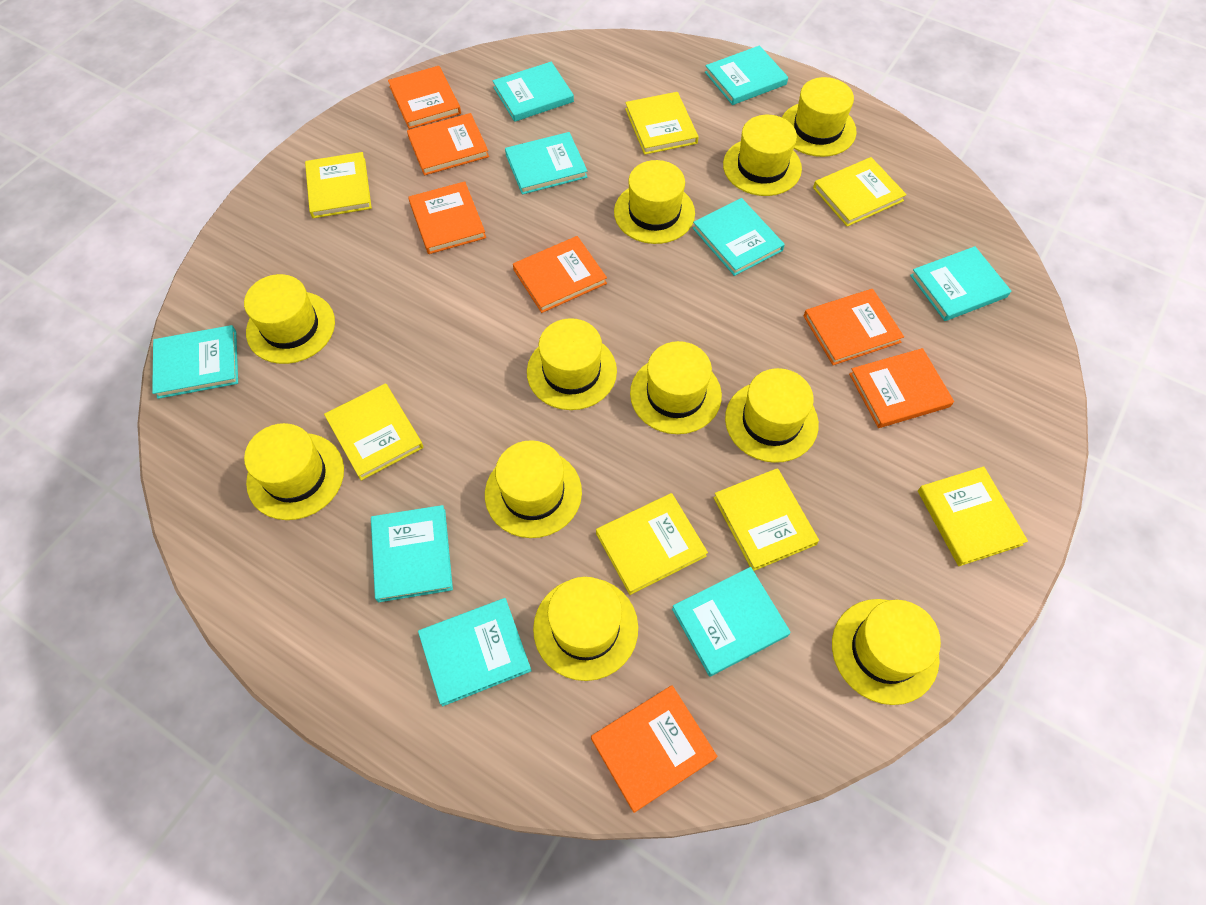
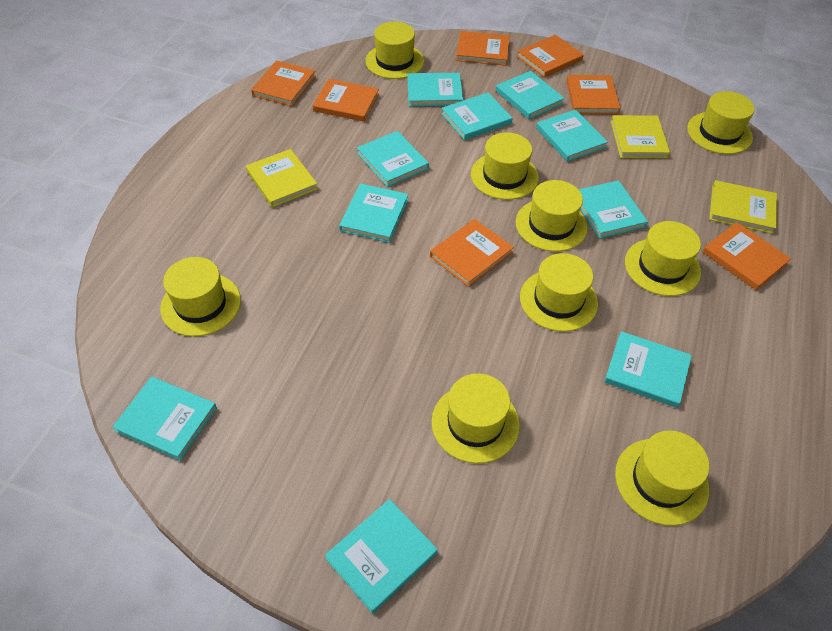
turquoise book: [152,325,238,399] [371,505,453,602] [418,598,532,706] [493,62,574,122] [505,132,588,195] [672,567,791,676] [693,198,785,276] [705,45,788,105] [910,246,1011,321] = 9 -> [112,377,217,461] [325,499,438,614] [339,183,408,243] [357,131,429,187] [407,73,463,107] [441,92,513,140] [496,71,565,119] [536,110,608,162] [578,180,648,239] [604,331,692,408] = 10
yellow book: [305,152,372,218] [324,383,423,481] [596,493,708,595] [625,92,698,155] [713,468,819,571] [813,157,907,227] [918,466,1028,566] = 7 -> [246,149,318,208] [611,115,670,158] [709,180,777,234] = 3
yellow hat: [244,274,335,364] [244,423,344,520] [485,440,582,538] [527,318,617,410] [533,577,638,681] [614,160,695,244] [630,341,722,434] [723,115,802,196] [725,368,819,463] [782,77,857,157] [832,599,941,705] = 11 -> [160,257,241,337] [365,22,424,79] [431,373,520,463] [471,132,539,200] [516,180,588,252] [520,253,598,332] [615,431,709,526] [625,221,701,296] [687,91,755,154] = 9

